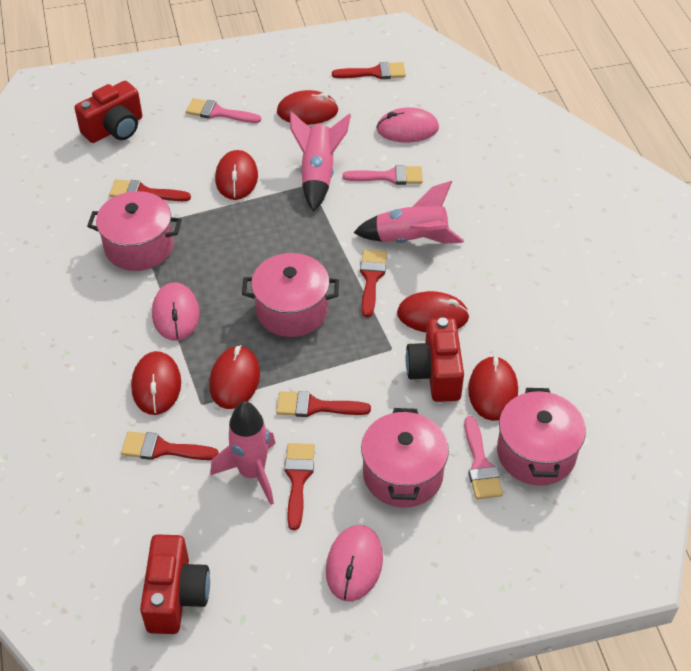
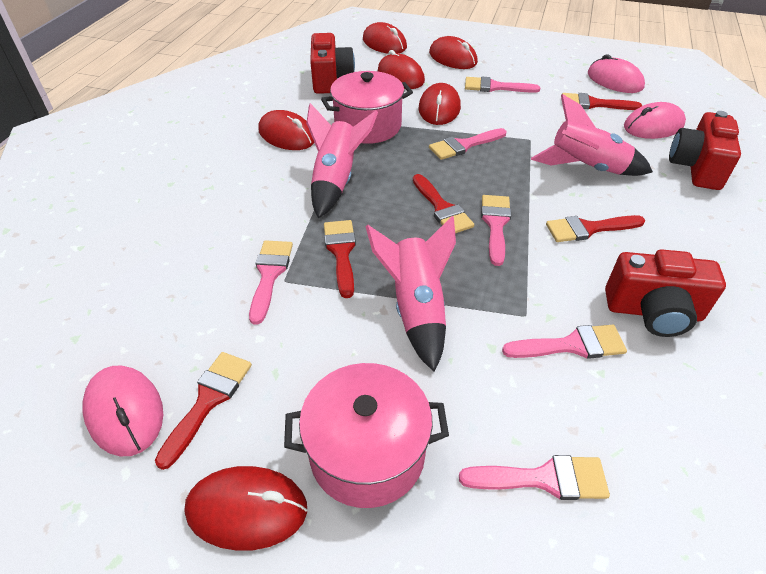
pink brush: [186,98,261,123] [343,165,423,185] [464,416,503,499] = 3 -> [249,240,293,325] [429,128,507,160] [459,455,610,500] [465,77,540,93] [481,195,511,266] [502,325,627,359] = 6
pink pot: [87,191,182,271] [242,253,339,337] [361,408,449,508] [497,388,586,486] = 4 -> [284,363,449,508] [321,71,413,144] = 2
red brush: [109,179,191,201] [121,431,219,460] [276,391,371,417] [284,443,315,530] [332,62,406,79] [360,249,387,317] = 6 -> [155,352,252,470] [324,220,356,298] [413,174,474,233] [546,215,645,242] [562,93,642,110] = 5

